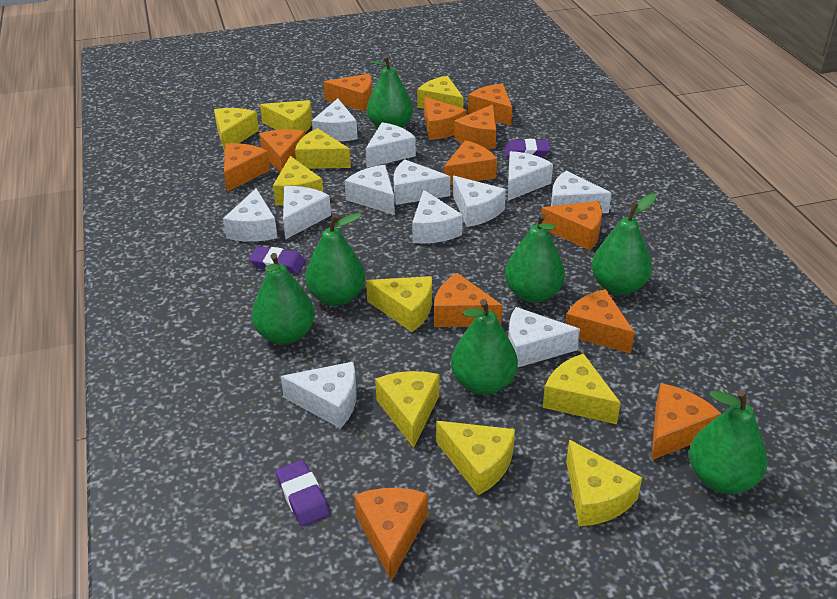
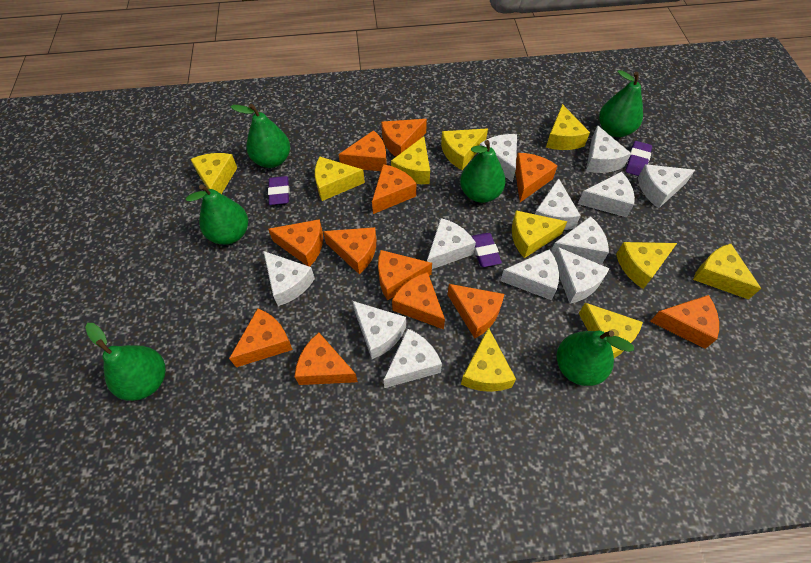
green pear: [252,253,315,345] [305,213,365,306] [367,55,413,128] [451,299,518,395] [505,213,565,303] [591,194,656,295] [689,390,768,494] = 7 -> [85,323,166,401] [186,184,248,245] [231,104,290,168] [460,140,506,203] [557,330,634,386] [599,70,643,137] = 6

